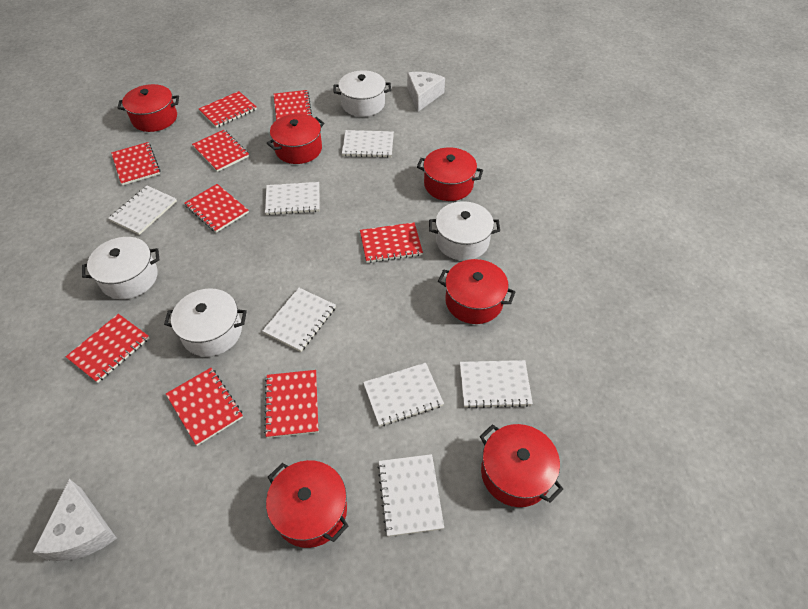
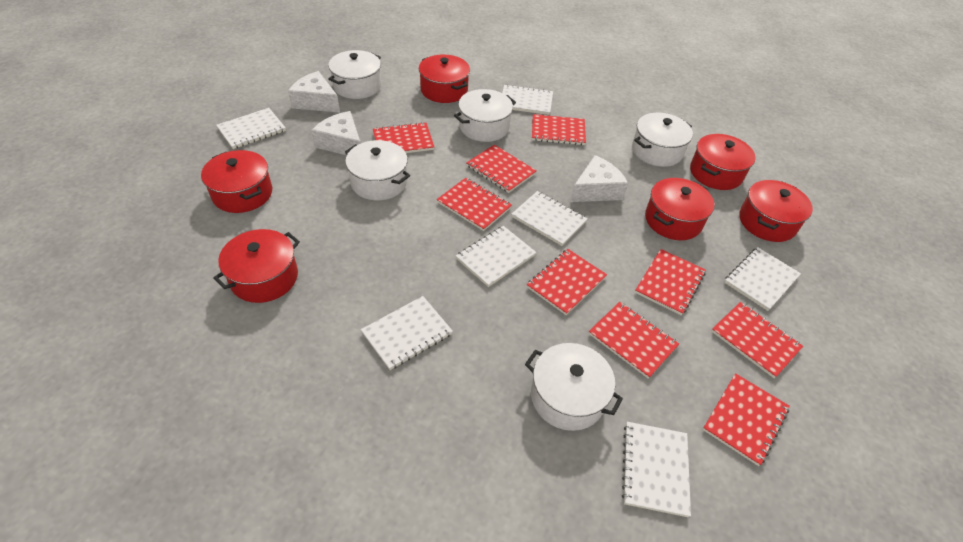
white cheese: [33,479,117,561] [407,72,445,112] = 2 -> [288,71,340,113] [311,111,361,155] [570,155,628,202] = 3
white pot: [82,237,160,299] [164,288,247,357] [334,70,391,117] [429,201,500,261] = 4 -> [328,50,381,99] [345,140,410,200] [454,89,516,142] [525,343,623,431] [632,113,693,167] = 5

